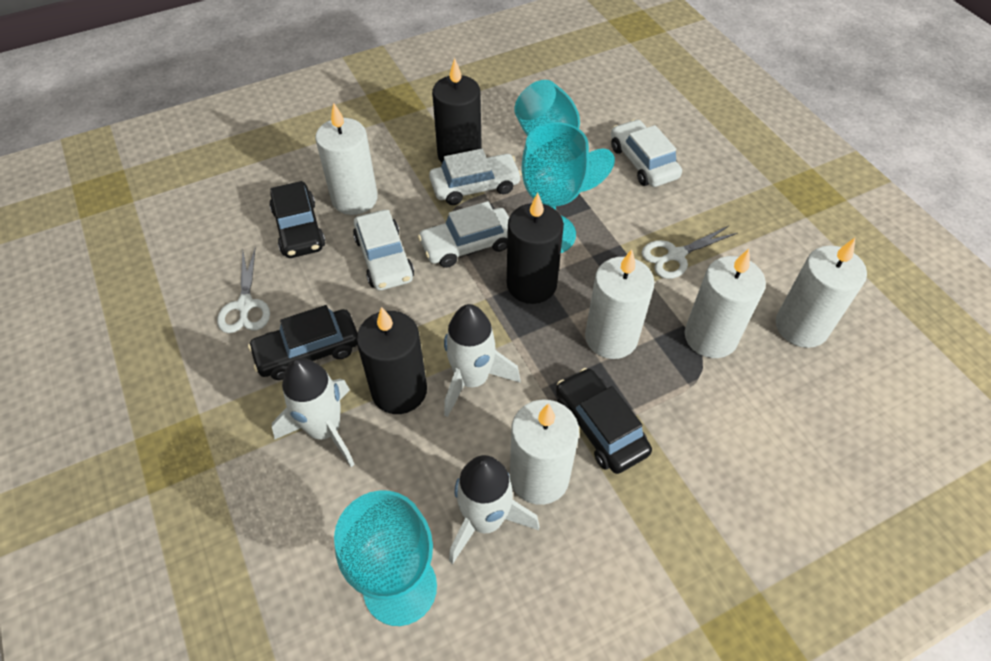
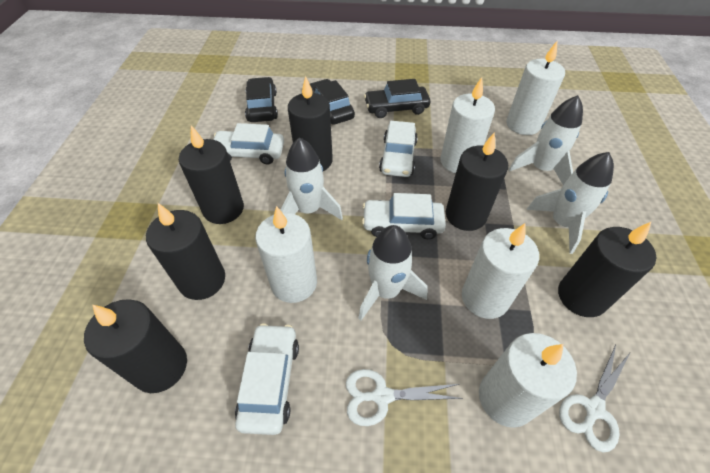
black candle: [356,307,427,414] [432,58,482,163] [507,193,564,304] = 3 -> [84,299,187,393] [146,203,225,300] [179,126,244,224] [288,76,333,171] [446,132,508,231] [558,221,657,317] = 6
turquoise goblet: [334,490,437,626] [514,80,615,192] [522,122,589,253] = 3 -> none = 0
white rocket: [272,358,355,467] [444,304,520,417] [449,455,539,564] = 3 -> [281,137,343,220] [358,225,428,320] [509,95,583,185] [527,152,614,254] = 4

